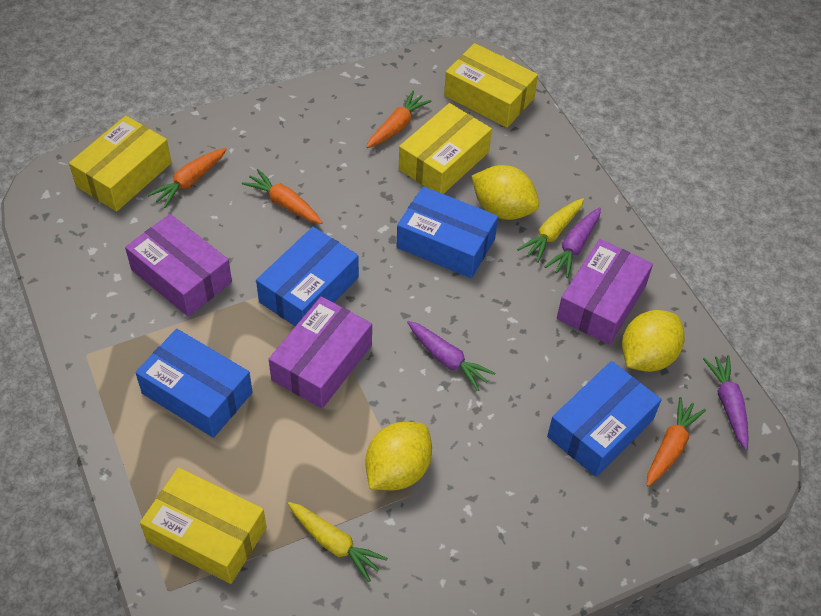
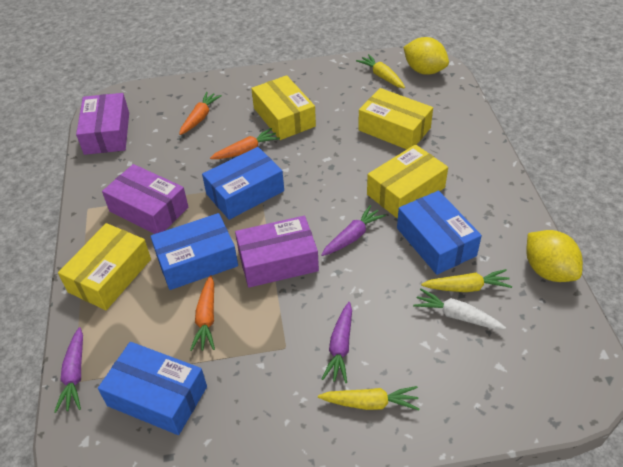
orange carrot: [148,148,227,208] [242,169,323,224] [366,91,431,148] [647,397,706,487] = 4 -> [179,92,222,135] [190,275,215,351] [210,128,280,159] = 3
white carrot: none = 0 -> [413,289,506,329] = 1
yellow carrot: [288,502,388,582] [517,198,584,263] = 2 -> [318,386,420,410] [356,54,405,88] [421,269,512,292] = 3
yellow lemon: [366,422,432,490] [472,165,539,220] [622,310,685,372] = 3 -> [403,37,449,75] [526,230,583,282] = 2

